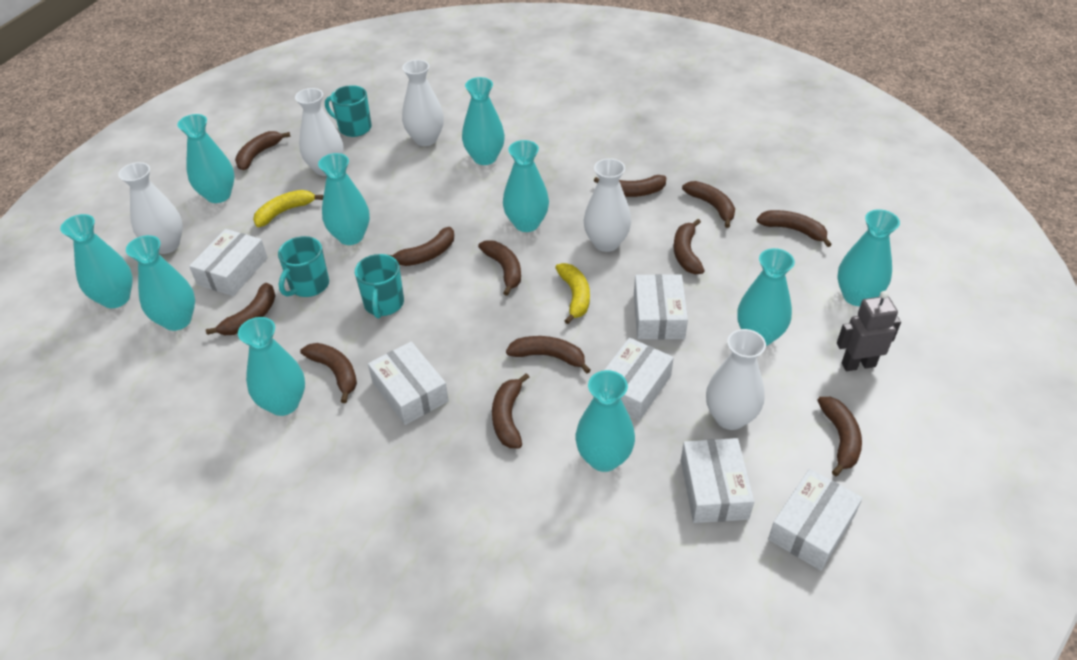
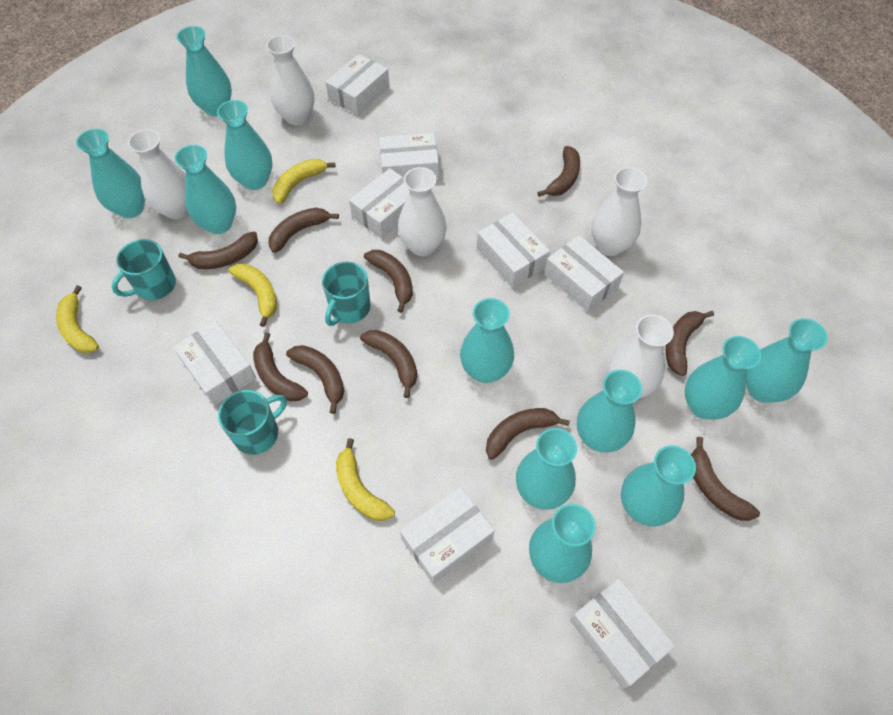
brown banana: [206,283,275,335] [235,131,291,170] [300,343,357,403] [389,227,454,266] [478,240,521,296] [492,373,529,448] [506,336,591,374] [594,175,666,197] [673,219,705,274] [682,181,735,228] [757,210,832,247] [817,397,862,476] = 12 -> [178,231,258,269] [253,332,308,401] [268,208,339,253] [286,345,344,414] [360,330,417,398] [364,250,413,313] [486,408,570,460] [537,146,580,197] [666,311,714,376] [691,437,760,521] = 10
grey robot: [837,291,901,371] = 1 -> none = 0
turquoise vase: [60,214,133,308] [126,235,195,331] [177,114,235,203] [238,317,305,416] [318,153,370,245] [462,77,505,165] [503,140,549,232] [575,370,635,472] [737,248,795,346] [837,209,900,306] = 10 -> [76,129,145,218] [174,145,236,234] [177,26,232,116] [217,100,272,190] [460,298,514,383] [516,428,577,510] [529,504,596,583] [577,370,642,452] [621,445,696,526] [685,336,761,420] [746,318,828,403] = 11
white box: [189,229,268,296] [368,342,449,425] [605,338,674,421] [634,274,688,339] [681,438,754,523] [768,469,863,571] = 6 -> [173,321,256,405] [326,54,390,115] [349,168,410,239] [379,133,439,180] [400,487,495,584] [477,213,550,288] [544,235,624,312] [570,578,675,689] = 8
yellow banana: [253,190,323,227] [555,263,590,324] = 2 -> [56,285,99,353] [229,264,277,327] [272,159,336,204] [336,438,395,521] = 4

